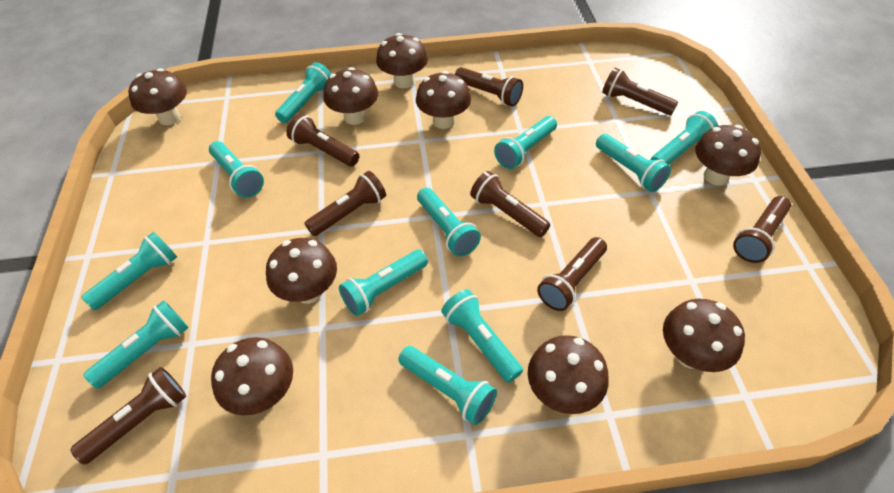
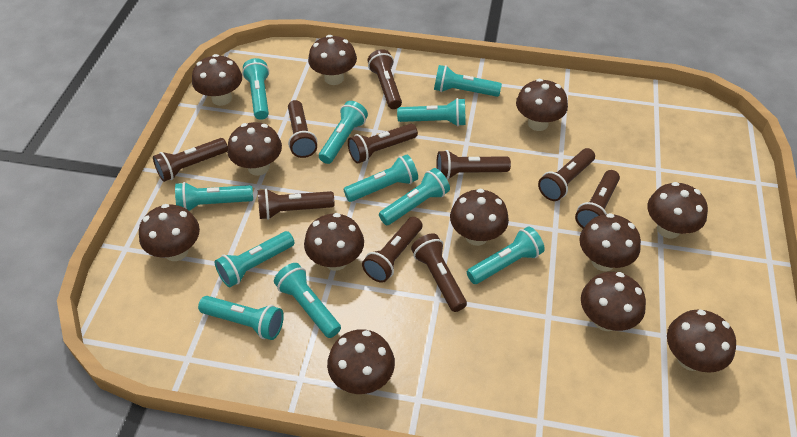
brown flashlight: [70,367,186,465] [286,114,359,167] [304,171,386,236] [455,67,523,106] [470,171,550,237] [537,237,607,311] [602,67,678,115] [733,196,791,263] = 8 -> [153,138,228,182] [258,189,334,220] [288,100,317,158] [348,124,418,164] [362,217,423,283] [368,49,402,109] [411,233,467,312] [436,150,511,180] [538,148,595,201] [575,170,620,229] = 10
brown mushroom: [128,68,187,125] [211,337,293,415] [266,238,337,304] [323,67,378,125] [376,33,428,88] [416,71,471,129] [528,335,609,414] [663,299,745,372] [695,125,761,185] = 9 -> [139,204,200,261] [192,54,242,106] [227,122,282,176] [304,213,364,271] [308,35,357,85] [327,329,395,394] [450,189,509,246] [516,79,568,131] [579,213,641,271] [581,272,646,331] [647,182,708,239] [667,310,736,373] = 12

